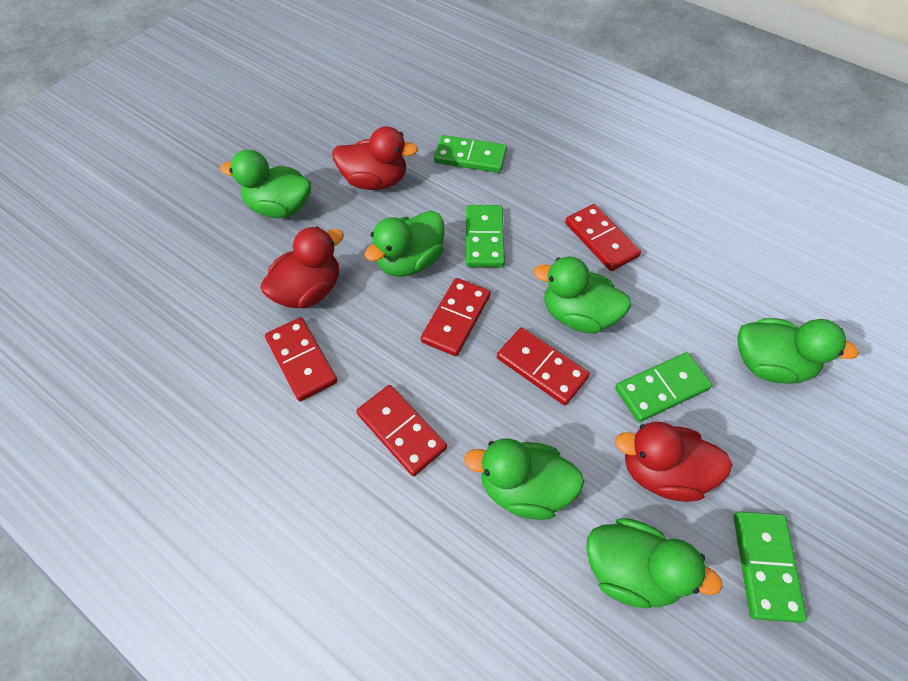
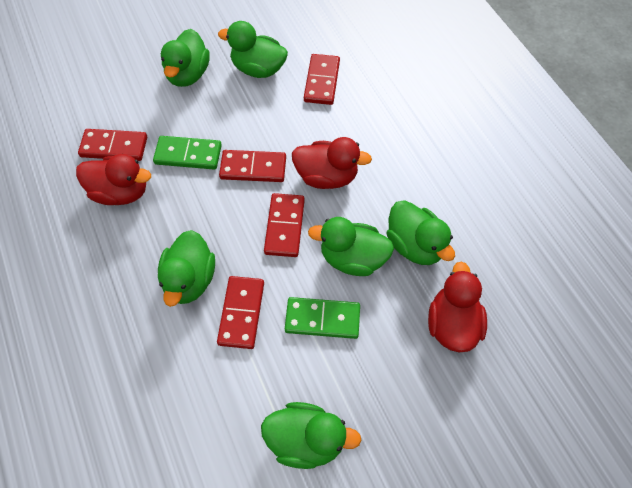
green domino: [434,135,507,173] [466,205,505,267] [615,352,712,422] [734,511,807,623] = 4 -> [153,136,222,170] [285,297,360,339] = 2

